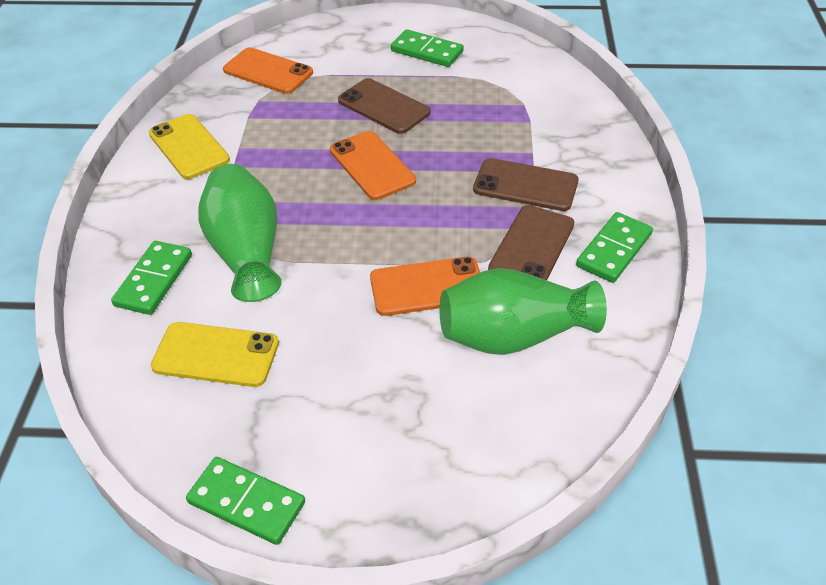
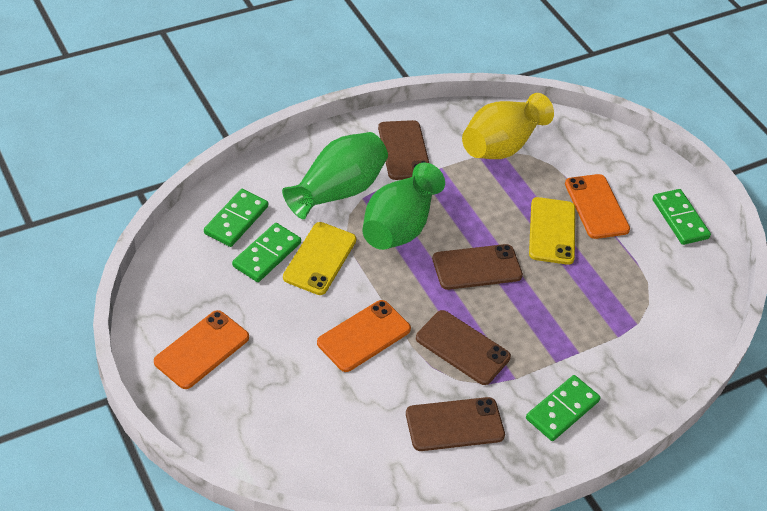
brown phone: [338,78,431,134] [473,158,579,211] [488,205,574,280] = 3 -> [378,120,429,180] [406,397,505,451] [416,310,511,385] [432,244,523,290] = 4
yellow vase: none = 0 -> [462,93,554,159] = 1

